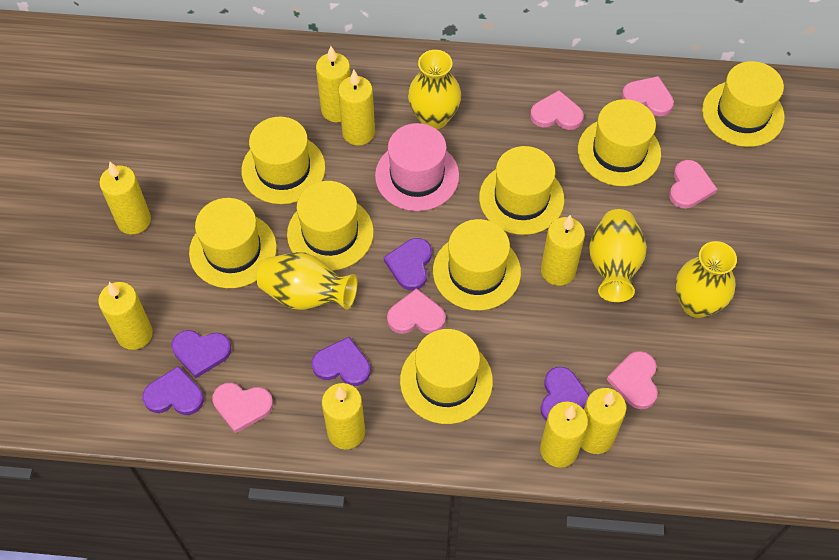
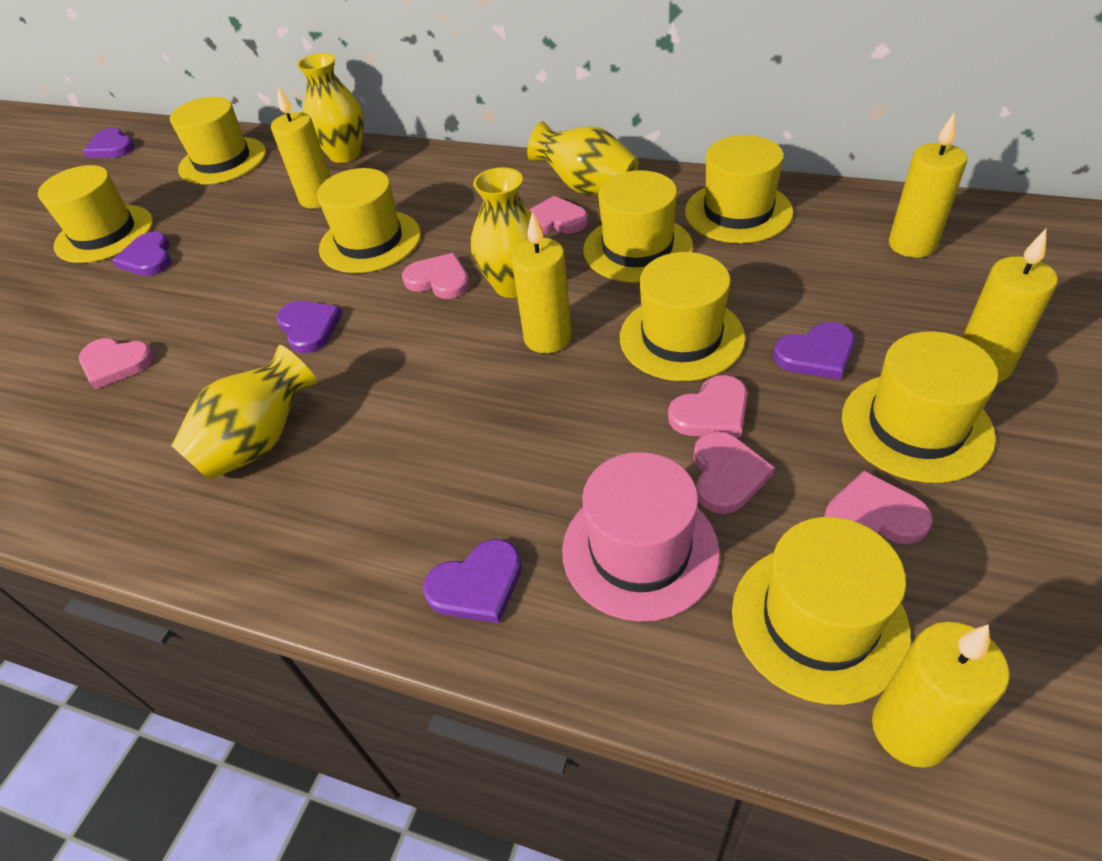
yellow candle: [98,282,153,350] [99,162,151,234] [316,46,351,122] [322,383,365,449] [338,70,375,146] [540,401,588,468] [541,215,585,286] [581,388,626,454] = 8 -> [271,87,331,208] [511,212,572,353] [872,622,1009,768] [889,112,967,258] [962,229,1058,383] = 5

